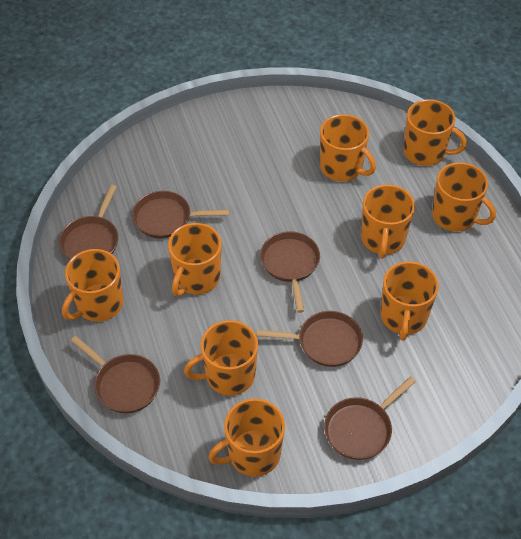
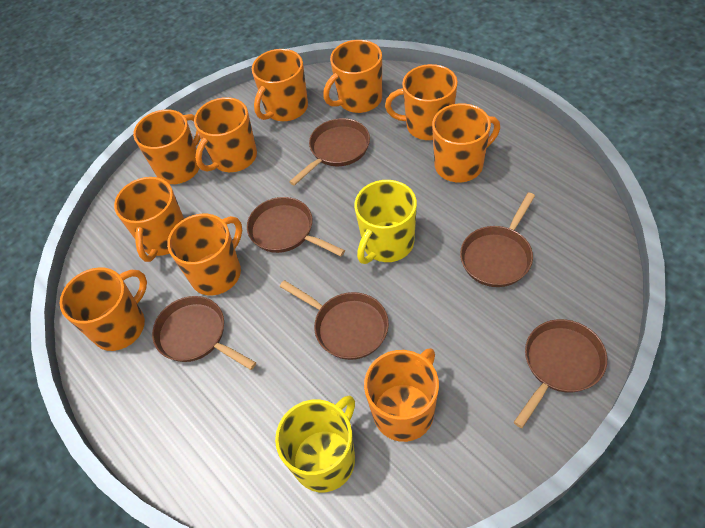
orange mug: [62,249,123,322] [168,223,221,296] [184,320,258,396] [208,398,285,477] [320,114,376,182] [361,184,415,259] [381,261,439,341] [404,99,467,166] [432,162,496,232] = 9 -> [60,267,147,351] [114,177,184,262] [133,110,201,184] [167,214,242,295] [194,97,257,172] [252,49,308,121] [323,40,382,113] [364,348,439,442] [385,64,458,140] [432,103,500,182] = 10
yellow mug: none = 0 -> [275,396,355,492] [354,180,417,264] = 2

